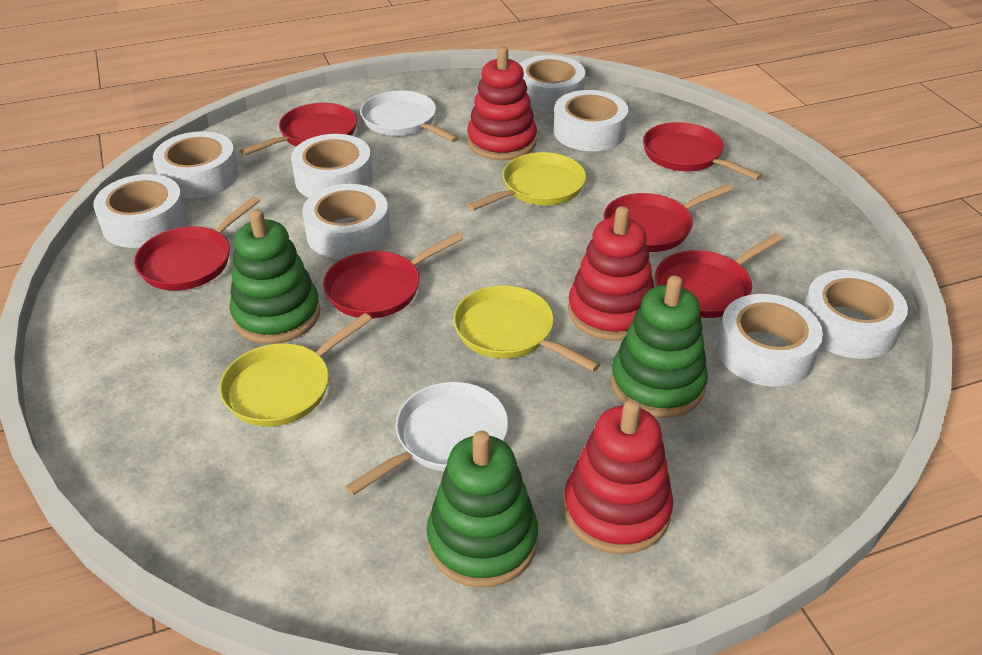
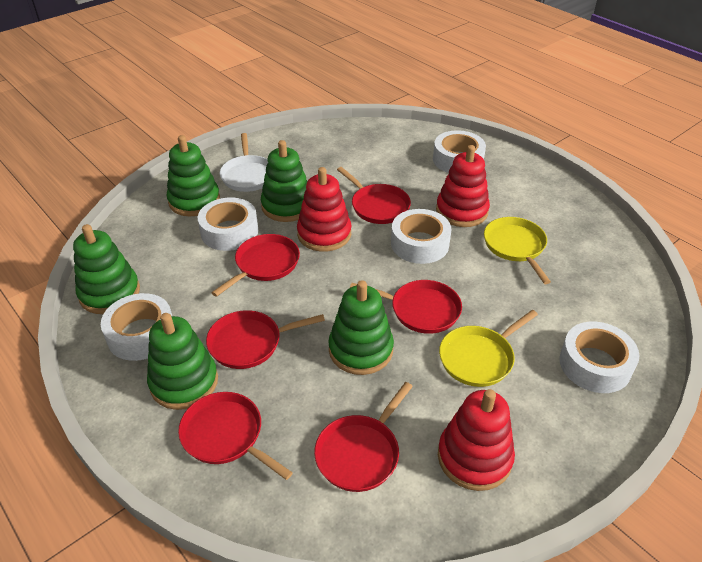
green stacking toy: [229,209,320,344] [427,431,538,588] [611,275,708,418] = 3 -> [73,224,140,314] [147,313,218,410] [167,135,220,216] [261,140,307,222] [328,280,394,375] = 5
white pan: [345,382,508,496] [360,91,459,142] = 2 -> [220,133,268,192] = 1
white tape: [93,174,187,248] [153,131,239,199] [291,134,373,198] [302,184,390,259] [520,55,585,112] [554,90,628,151] [717,294,823,387] [804,270,908,359] = 8 -> [101,293,172,361] [198,198,258,251] [391,209,451,264] [433,130,486,173] [559,322,640,393] = 5
yellow pan: [220,313,372,426] [453,285,600,372] [467,152,586,211] = 3 -> [439,310,538,387] [484,217,551,284] = 2

